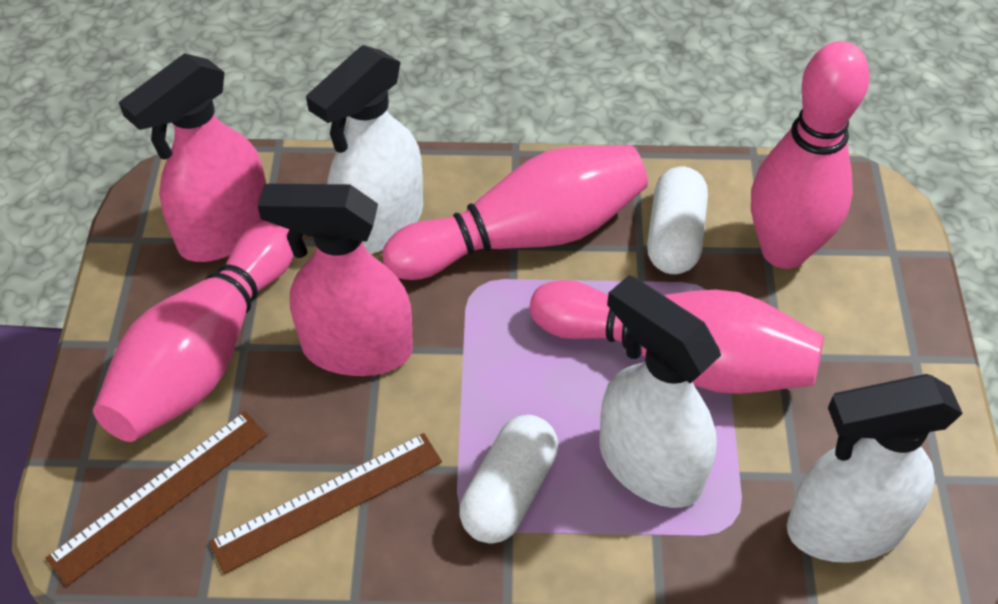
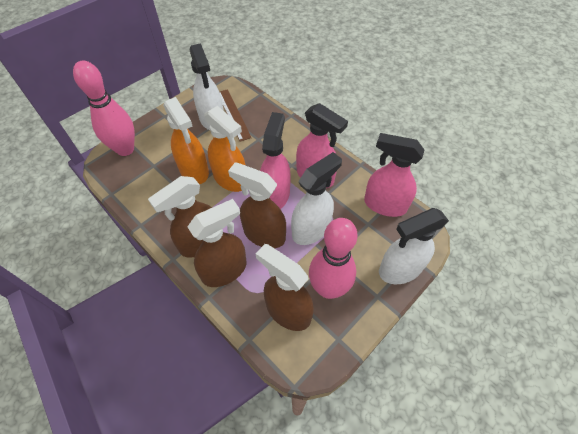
brown ruler: [45,411,267,586] [209,433,442,574] = 2 -> [220,89,252,142] = 1
brown spray bottle: none = 0 -> [148,176,212,258] [187,199,246,287] [228,162,286,248] [256,244,314,331] = 4
orange spray bottle: none = 0 -> [163,97,209,184] [204,106,246,192] = 2
pink bowling pin: [93,221,294,442] [382,145,648,280] [530,280,824,394] [751,41,870,269] = 4 -> [73,61,135,156] [309,218,358,299] = 2
pink spray bottle: [119,53,266,262] [258,184,413,376] = 2 -> [260,112,291,209] [296,103,348,188] [364,133,424,217] = 3
white capsule: [459,415,558,543] [647,166,708,274] = 2 -> none = 0

